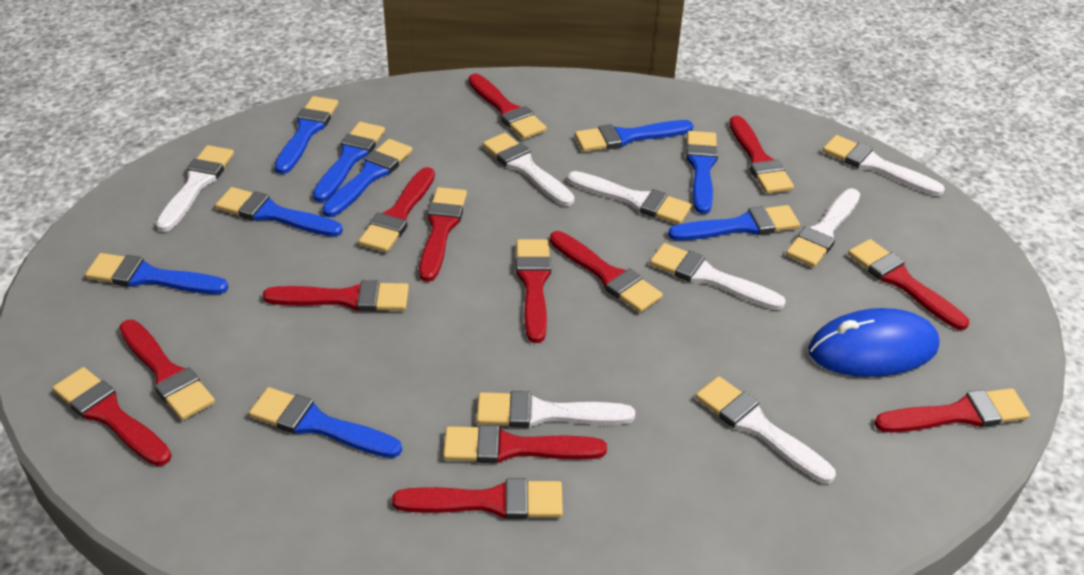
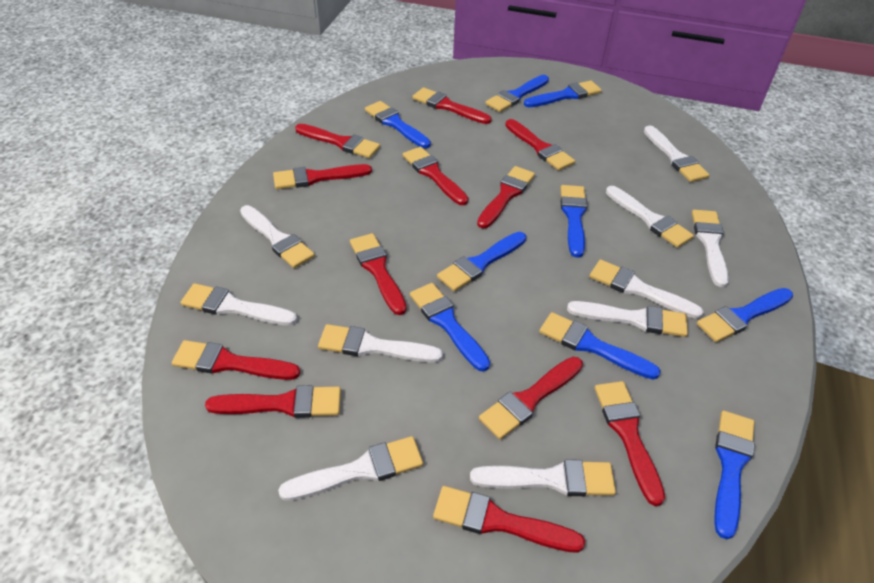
blue mouse: [808,308,940,377] = 1 -> none = 0
red brush: [53,367,172,466] [119,320,215,420] [263,280,409,312] [358,167,435,253] [392,479,563,519] [419,187,467,282] [443,425,607,463] [468,73,547,139] [516,239,551,343] [550,231,663,313] [729,116,794,194] [848,239,969,330] [874,388,1030,433] = 13 -> [172,340,301,380] [205,385,341,418] [273,164,372,189] [295,124,380,158] [350,233,406,315] [403,147,468,205] [412,87,492,124] [433,486,585,553] [477,166,535,228] [479,357,583,439] [505,119,575,170] [595,381,665,506] = 12
white brush: [156,145,234,232] [476,391,635,428] [483,133,575,206] [567,171,692,224] [650,243,786,310] [695,376,836,484] [786,188,860,267] [823,135,945,196] = 8 -> [181,283,297,326] [240,205,315,268] [278,436,423,501] [318,324,443,363] [470,459,616,496] [567,301,688,337] [589,259,704,319] [606,186,694,248] [644,125,709,182] [692,210,729,287] = 10

